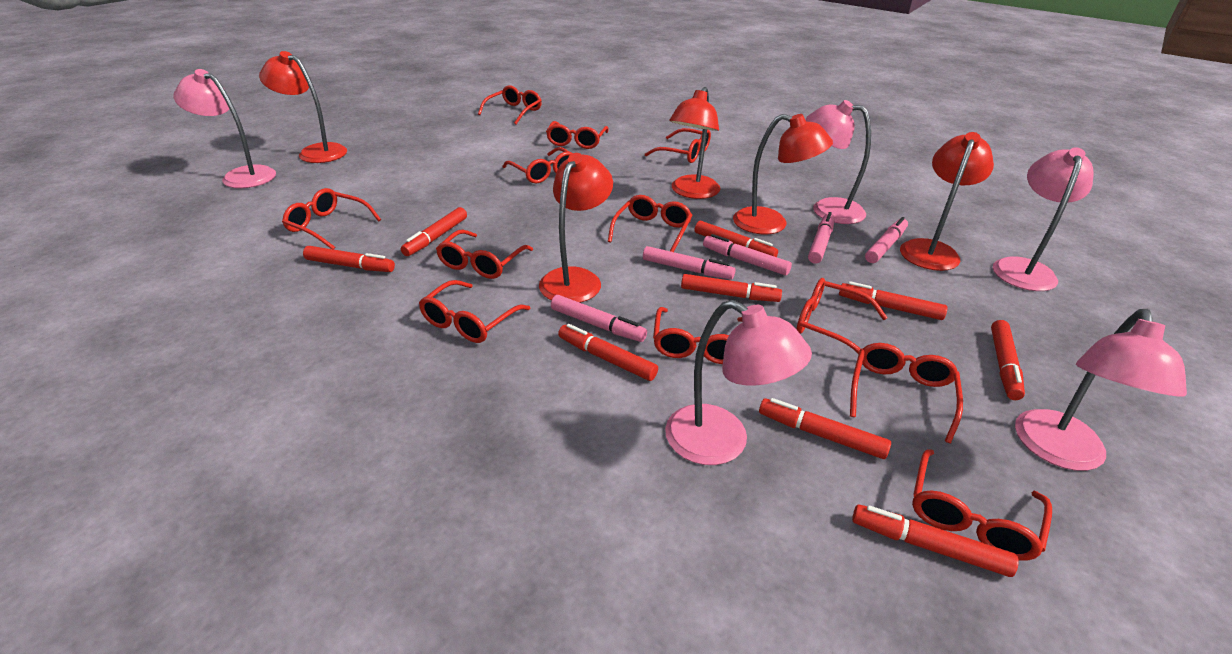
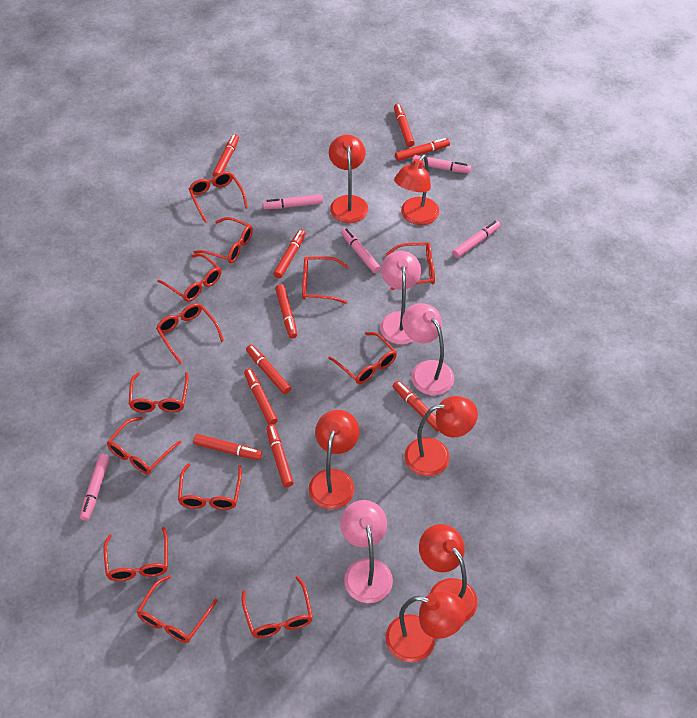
pink lamp: [173,69,276,188] [665,300,812,465] [806,100,871,224] [993,147,1094,291] [1015,309,1187,471] = 5 -> [340,500,393,603] [380,251,421,344] [402,303,454,395] = 3
red glasses: [282,188,381,249] [419,280,530,343] [436,230,533,279] [478,85,542,124] [502,147,573,183] [546,121,608,149] [608,195,692,252] [645,128,711,163] [653,307,742,364] [796,278,888,354] [850,343,963,443] [912,449,1052,561] = 12 -> [103,527,168,581] [107,417,181,474] [129,372,189,412] [137,575,217,643] [156,303,224,364] [157,253,221,302] [178,463,242,510] [189,171,248,223] [193,217,253,263] [242,576,313,638] [302,256,349,304] [328,332,397,384] [386,242,435,290] = 13
red lamp: [259,51,347,163] [539,153,613,303] [669,87,720,199] [733,114,833,234] [900,132,994,271] = 5 -> [309,410,360,509] [329,135,368,223] [385,591,466,662] [394,155,439,225] [404,396,478,476] [419,524,477,622] = 6
red marker: [303,246,395,272] [401,207,467,256] [558,324,658,381] [681,274,782,302] [695,221,778,257] [759,398,891,459] [839,281,948,320] [852,504,1019,577] [991,320,1025,400] = 9 -> [193,434,262,460] [213,134,239,177] [244,368,278,425] [246,344,291,394] [266,424,294,487] [273,229,306,278] [275,284,297,339] [393,381,439,431] [394,104,415,147] [395,138,450,161] = 10

